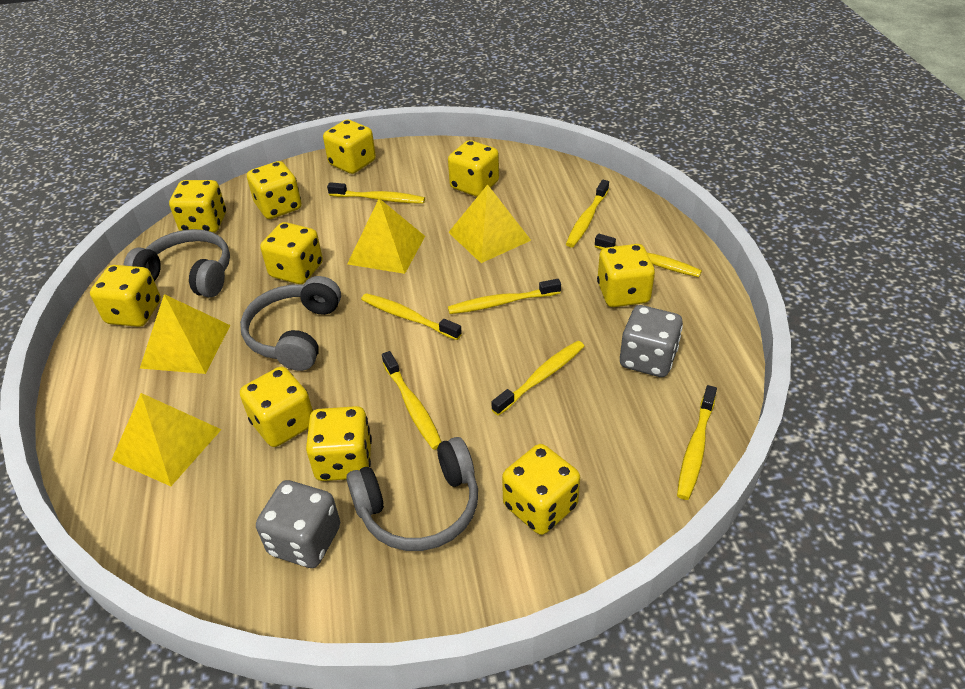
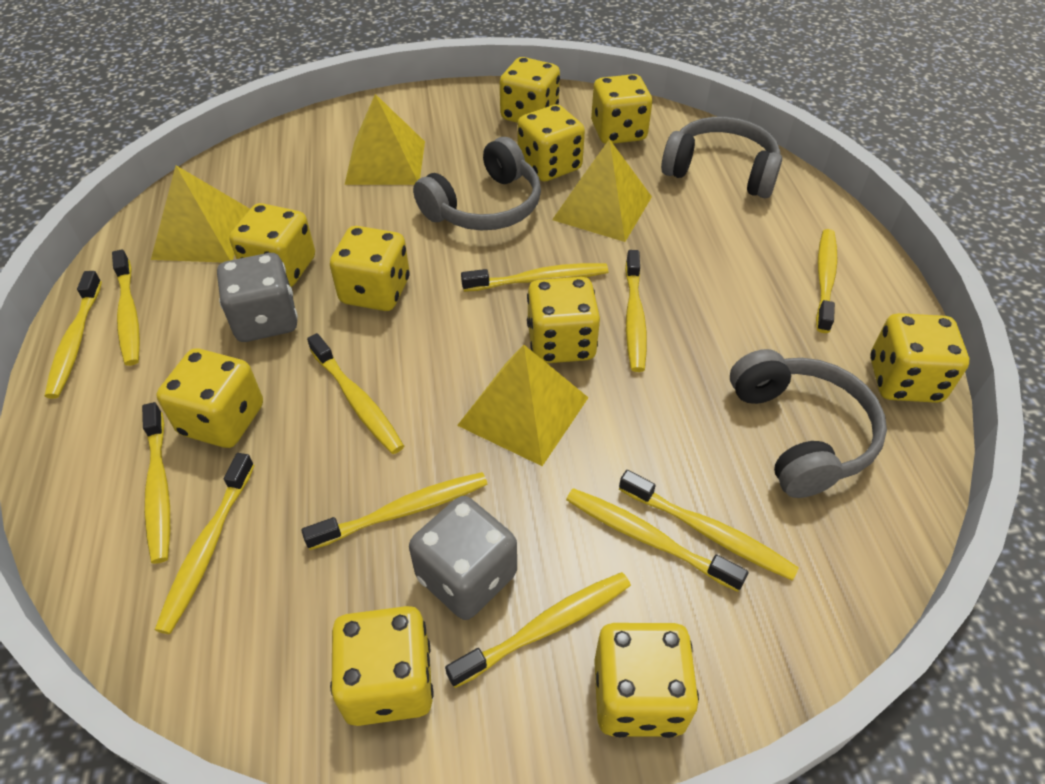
yellow toothbrush: [327,182,425,204] [361,293,462,340] [382,351,442,450] [448,279,561,314] [491,341,584,416] [566,180,609,248] [595,233,702,277] [677,385,717,500] = 8 -> [45,271,102,399] [112,249,140,366] [142,402,170,564] [155,453,255,634] [302,472,488,550] [307,333,404,454] [445,572,631,688] [461,263,608,292] [566,488,749,592] [619,470,799,581] [625,250,647,372] [816,229,838,333] = 12

